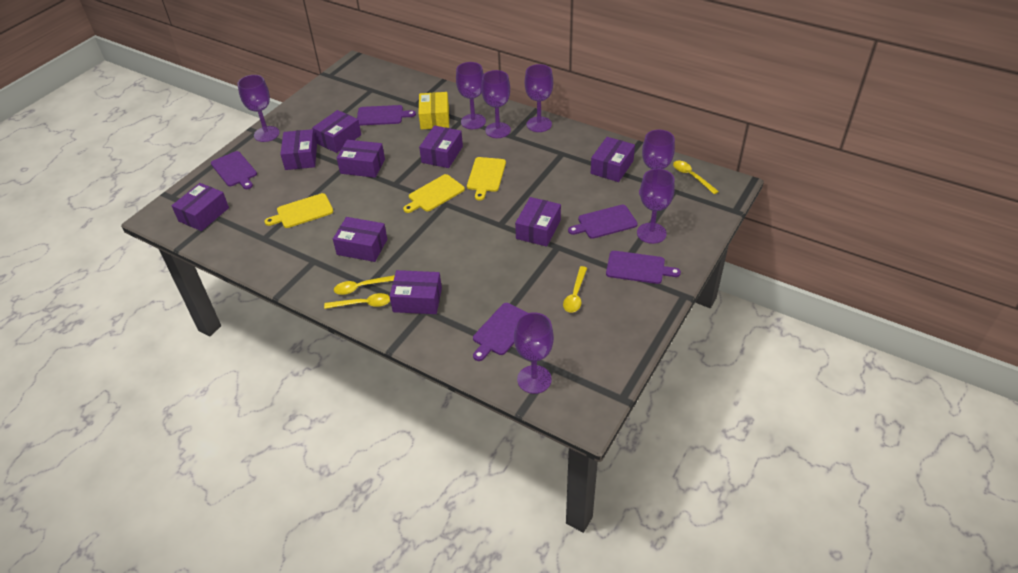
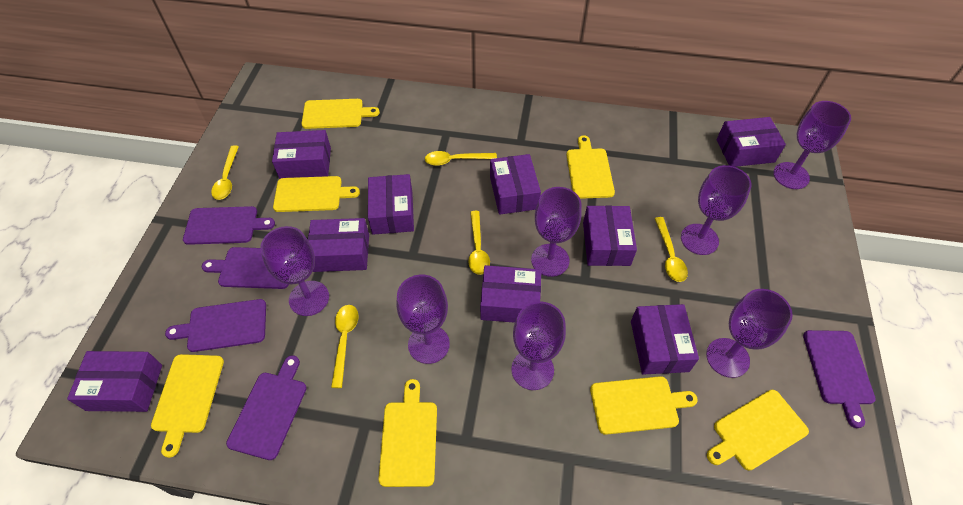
yellow box: [418,92,449,130] = 1 -> none = 0
yellow cutting board: [264,193,333,228] [403,174,465,213] [467,157,506,201] = 3 -> [151,354,224,458] [273,176,360,212] [302,99,380,129] [379,379,437,487] [567,135,615,199] [590,376,698,435] [707,390,809,471] = 7
yellow spoon: [324,293,390,309] [334,275,395,295] [563,266,587,313] [673,161,719,194] = 4 -> [211,145,239,200] [331,305,358,388] [425,151,497,166] [468,211,490,275] [655,217,688,282] = 5

